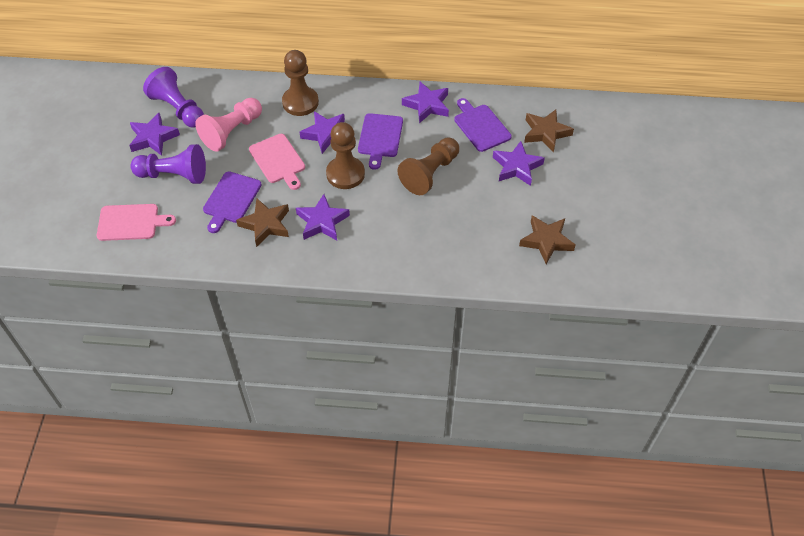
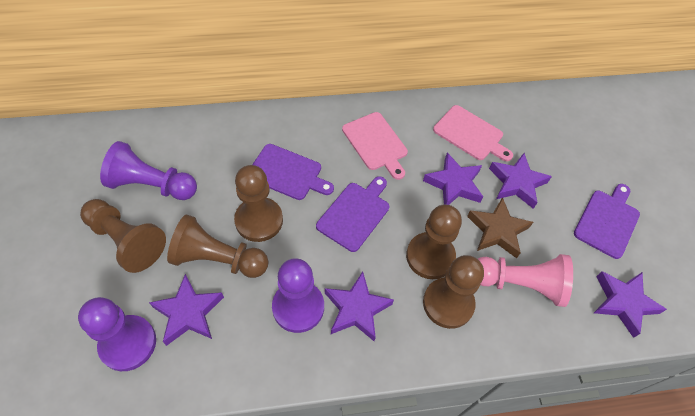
brown pawn: [282,50,319,116] [326,122,365,189] [397,137,459,195] = 3 -> [80,199,166,273] [167,214,268,278] [234,165,283,242] [406,204,462,279] [423,255,484,329] = 5
brown star: [236,199,289,247] [519,216,576,264] [524,110,574,153] = 3 -> [467,197,533,258] = 1
purple pawn: [130,144,206,184] [143,67,204,127] = 2 -> [78,297,156,371] [100,141,197,200] [272,258,324,333] = 3

